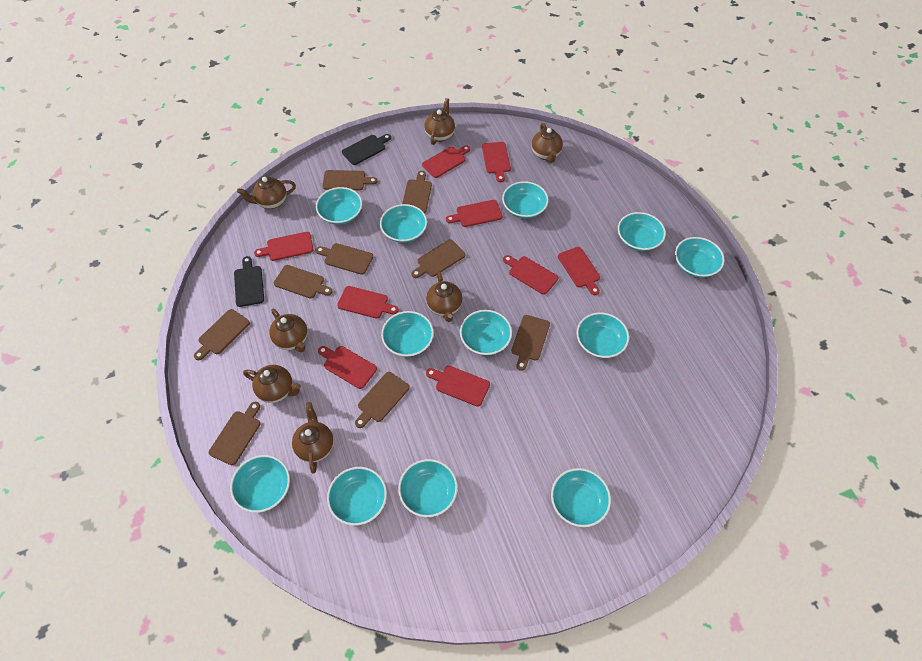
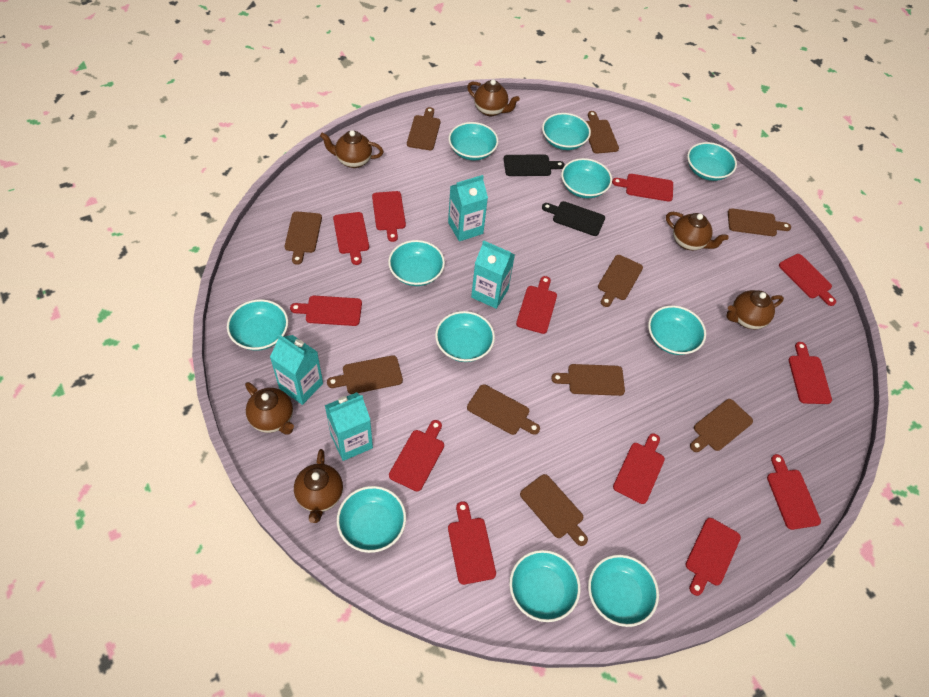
brown cutting board: [194,309,250,360] [209,402,260,465] [274,265,333,298] [316,243,373,275] [322,170,377,190] [355,372,410,428] [402,171,432,213] [411,239,465,278] [512,315,550,371] = 9 -> [285,212,322,265] [327,355,403,394] [407,107,441,150] [467,384,540,435] [520,474,588,546] [551,364,625,396] [586,111,619,154] [598,255,643,307] [690,399,753,452] [728,208,791,236] = 10
brown teapot: [237,176,296,209] [243,365,301,403] [269,309,308,352] [292,402,334,474] [424,98,455,145] [426,272,463,322] [531,123,563,163] = 7 -> [245,382,294,434] [294,449,343,523] [320,130,384,168] [467,79,520,116] [666,212,729,250] [727,290,784,329] = 6
red cutting board: [254,232,313,261] [318,346,377,389] [337,286,398,319] [422,145,470,178] [426,366,490,407] [446,200,502,227] [482,142,511,182] [503,255,558,295] [558,247,600,295] = 9 -> [290,296,362,326] [333,212,369,265] [372,191,406,242] [389,420,444,491] [448,501,496,585] [516,276,557,334] [612,174,673,202] [613,433,665,504] [685,518,741,596] [767,454,821,530] [779,254,836,306] [789,342,832,404] = 12
turquoise bowl: [230,455,290,513] [316,187,362,225] [327,467,387,526] [380,204,427,243] [381,311,434,357] [398,459,458,517] [460,310,512,355] [502,181,549,219] [551,468,611,527] [576,312,629,358] [618,212,666,251] [675,237,725,278] = 12 -> [227,299,288,351] [337,486,406,553] [388,240,445,286] [435,311,495,362] [449,122,498,160] [509,550,580,622] [542,113,591,150] [561,158,612,198] [588,555,659,627] [648,305,706,355] [687,142,737,181] = 11
turquoise carton: none = 0 -> [270,334,323,405] [325,392,373,461] [448,175,488,241] [471,240,515,309] = 4

